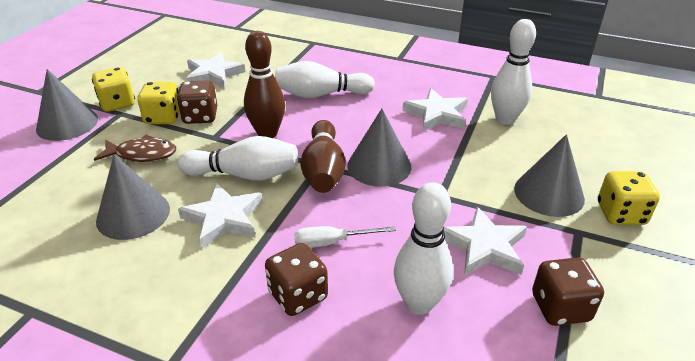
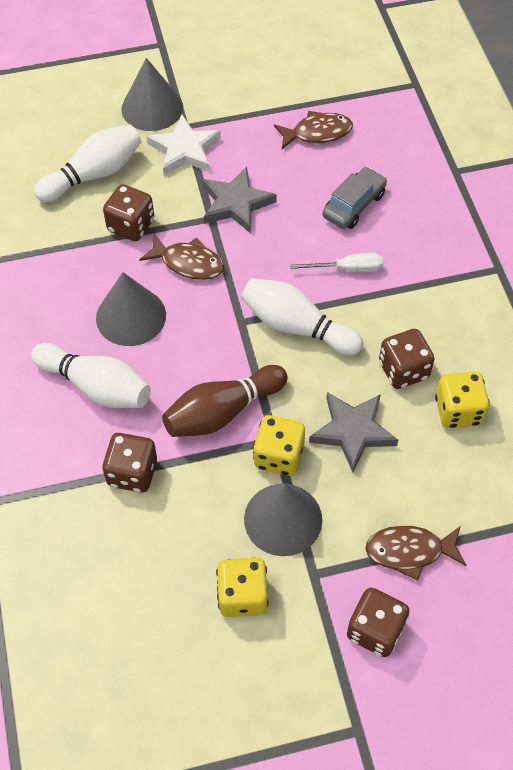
brown bowling pin: [244,31,285,138] [300,120,346,193] = 2 -> [162,365,288,437] = 1
brown dice: [177,80,217,124] [265,243,328,316] [532,257,604,326] = 3 -> [102,433,157,493] [103,184,154,241] [347,588,410,657] [379,329,435,389] = 4
brown fish: [94,135,176,162] = 1 -> [139,234,224,280] [274,111,353,149] [365,525,466,580] = 3
grey car: none = 0 -> [322,167,387,229] = 1
grey cone: [36,69,98,141] [96,154,170,240] [347,109,411,187] [514,134,585,217] = 4 -> [96,272,166,346] [121,58,183,131] [244,484,322,556] = 3
grey star: none = 0 -> [203,167,277,234] [309,392,398,472] = 2
white bowling pin: [178,136,298,181] [275,61,375,98] [394,182,453,315] [491,19,536,125] = 4 -> [31,343,151,408] [34,124,141,202] [241,278,363,356] = 3
white star: [178,183,263,249] [186,52,245,89] [402,88,468,131] [444,206,527,276] = 4 -> [147,115,221,176] = 1

